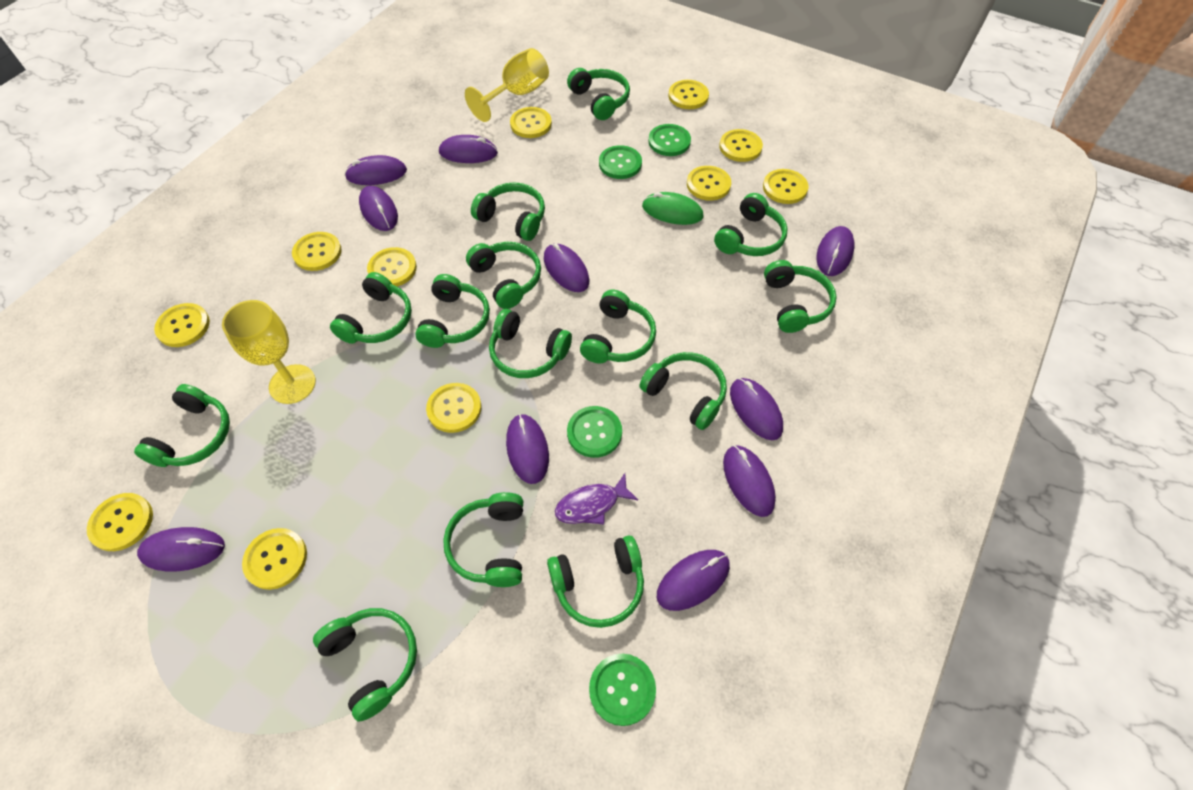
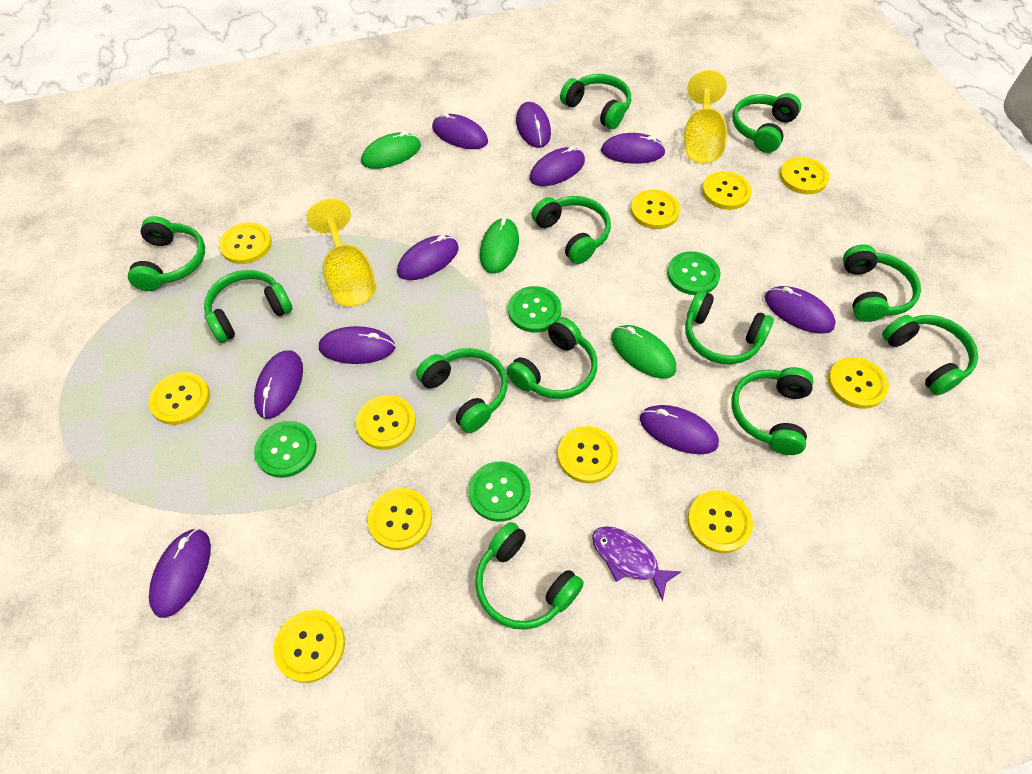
green headphones: [134,384,230,467] [313,608,417,722] [330,272,412,344] [415,274,490,348] [443,492,523,587] [466,242,541,309] [471,182,545,241] [489,309,572,378] [547,535,644,628] [567,68,630,120] [580,290,656,364] [640,352,727,430] [714,193,788,256] [764,260,837,333] = 14 -> [128,216,205,291] [204,270,293,343] [416,348,508,433] [475,522,584,630] [507,317,597,399] [532,196,611,264] [560,74,631,129] [685,290,774,364] [731,367,814,455] [732,93,801,153] [843,244,921,322] [882,315,978,396] = 12
green mouse: [642,192,703,225] = 1 -> [361,131,421,169] [480,218,519,274] [611,325,676,379] = 3

